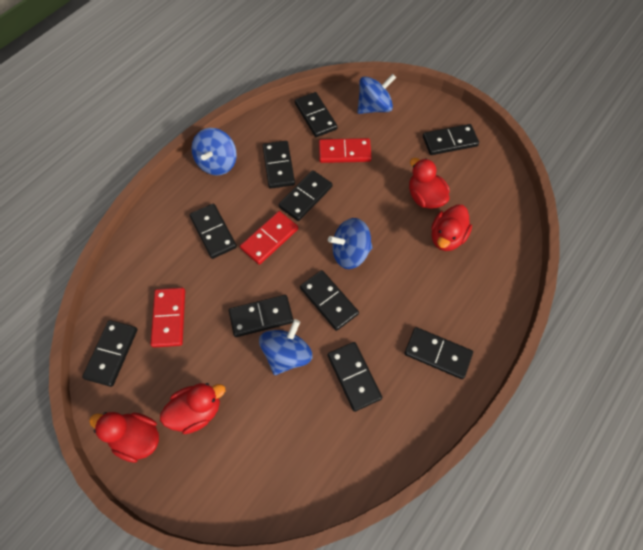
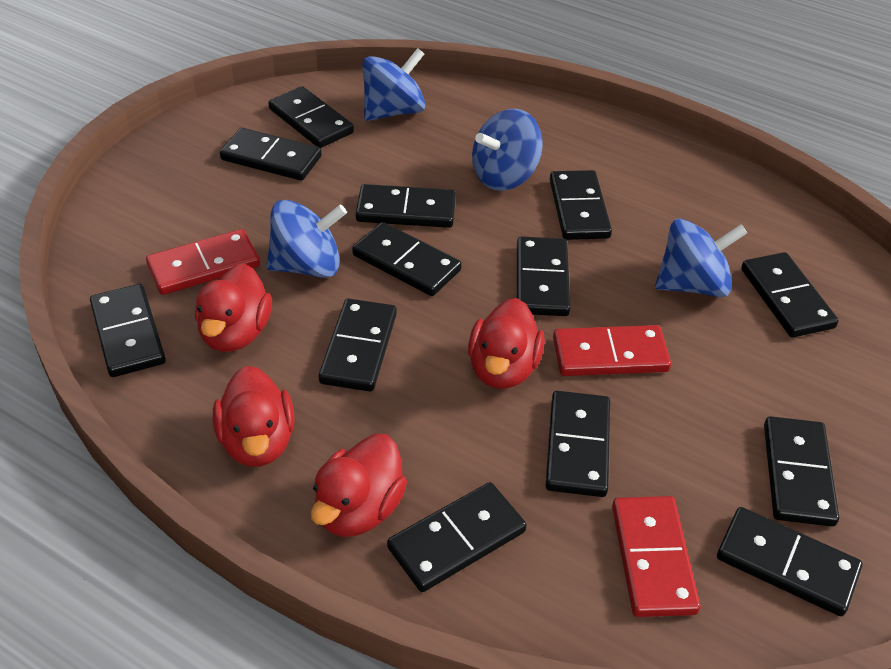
black domino: [82,320,137,387] [190,204,237,259] [229,295,294,337] [263,141,295,189] [279,170,332,221] [295,92,337,137] [300,270,359,331] [328,342,382,412] [404,327,473,379] [423,124,479,155] = 10 -> [90,284,166,377] [220,128,322,181] [268,86,354,148] [319,299,397,392] [352,222,461,296] [356,184,456,228] [387,482,527,592] [517,236,570,316] [545,391,610,497] [550,170,612,240] [717,507,862,616] [741,252,839,338] [764,416,839,527] = 13

